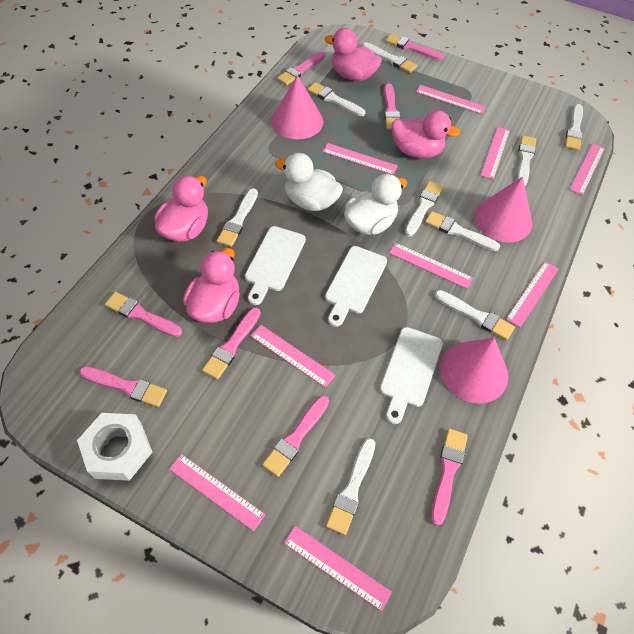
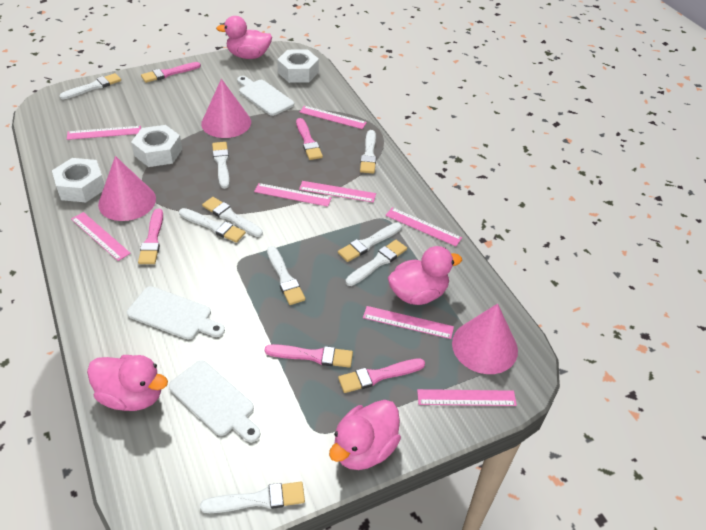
pink brush: [79,366,167,407] [105,292,182,337] [202,307,261,380] [262,396,329,477] [277,51,325,85] [384,84,400,129] [386,34,444,60] [431,429,468,526] = 8 -> [138,209,163,264] [141,62,201,83] [265,344,353,368] [296,118,323,160] [338,358,425,393] = 5
pink ruler: [169,454,266,531] [251,325,336,388] [284,526,392,611] [322,143,398,175] [389,243,473,289] [416,85,486,114] [480,127,510,179] [506,262,558,327] [569,143,605,195] = 9 -> [67,126,141,140] [71,212,131,261] [254,183,332,207] [299,181,376,203] [300,106,367,129] [363,306,454,339] [385,207,462,246] [417,389,517,406] = 8
white duck: [275,153,343,211] [344,174,407,235] = 2 -> none = 0
white nut: [77,413,152,481] = 1 -> [52,158,105,202] [131,125,182,167] [277,49,319,83] = 3

